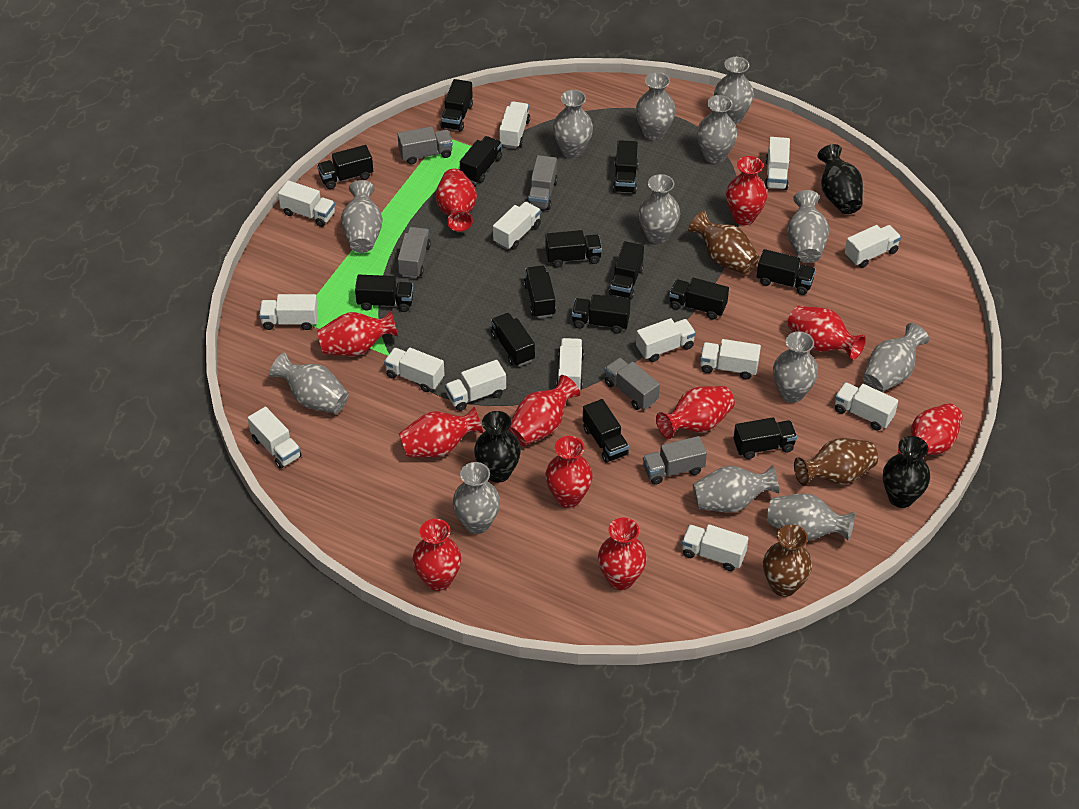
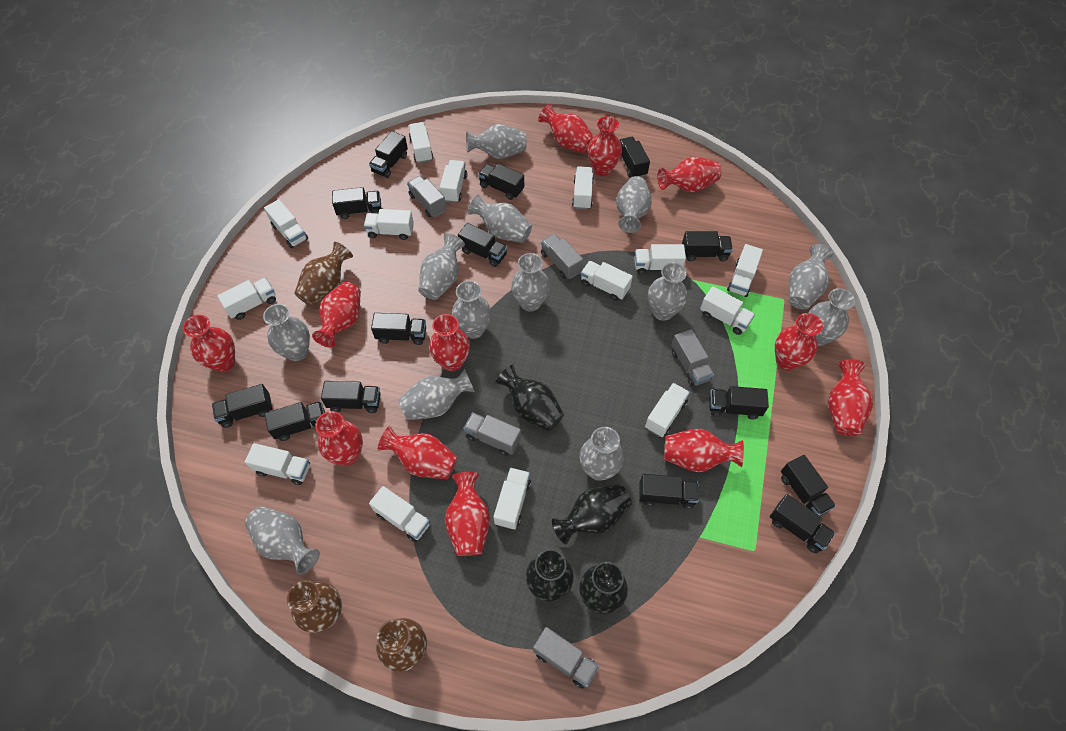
black vase: [474,411,521,483] [817,144,863,214] [883,436,930,508] = 3 -> [495,364,564,431] [526,549,574,602] [552,484,632,545] [579,562,628,614] = 4
red vase: [317,311,398,356] [399,407,483,457] [412,519,461,591] [436,169,477,232] [508,375,580,446] [545,436,593,508] [598,518,647,590] [656,386,735,439] [726,156,768,225] [787,306,866,360] [898,403,963,459] = 11 -> [183,315,235,372] [312,282,361,347] [315,411,363,466] [378,426,458,479] [429,314,470,371] [445,472,490,556] [538,104,594,153] [588,116,622,176] [657,157,721,192] [664,429,744,472] [775,313,823,370] [828,359,873,436] = 12

